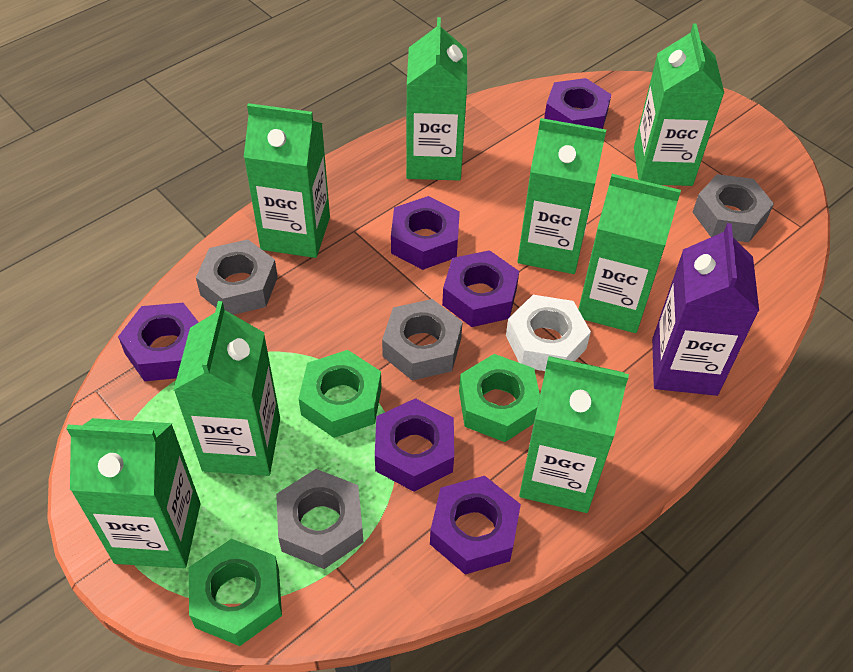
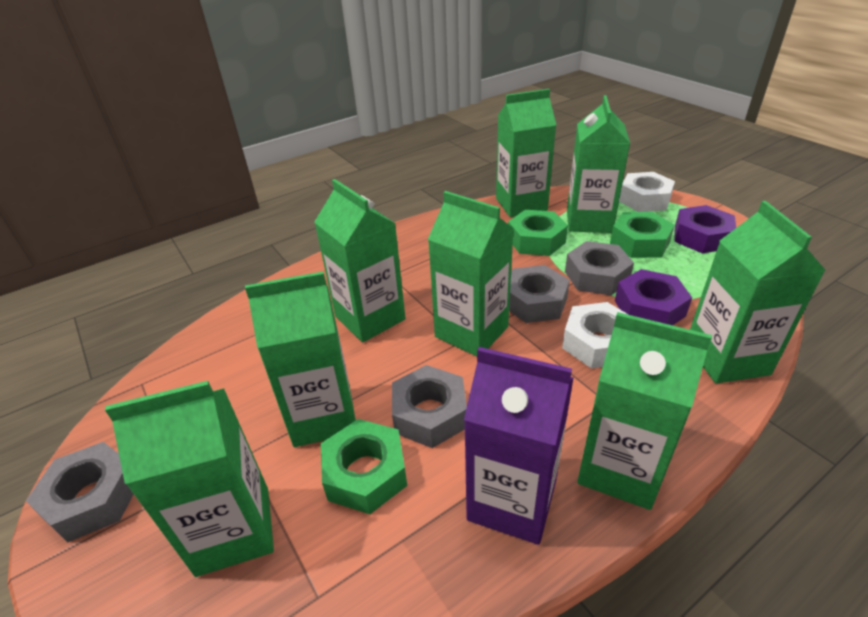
purple nut: [118,303,199,381] [375,398,454,492] [391,196,460,270] [430,476,521,575] [442,250,519,327] [544,78,611,129] = 6 -> [615,269,692,325] [674,205,736,253] = 2
white nut: [506,295,591,371] = 1 -> [562,302,629,369] [619,172,675,212] = 2

